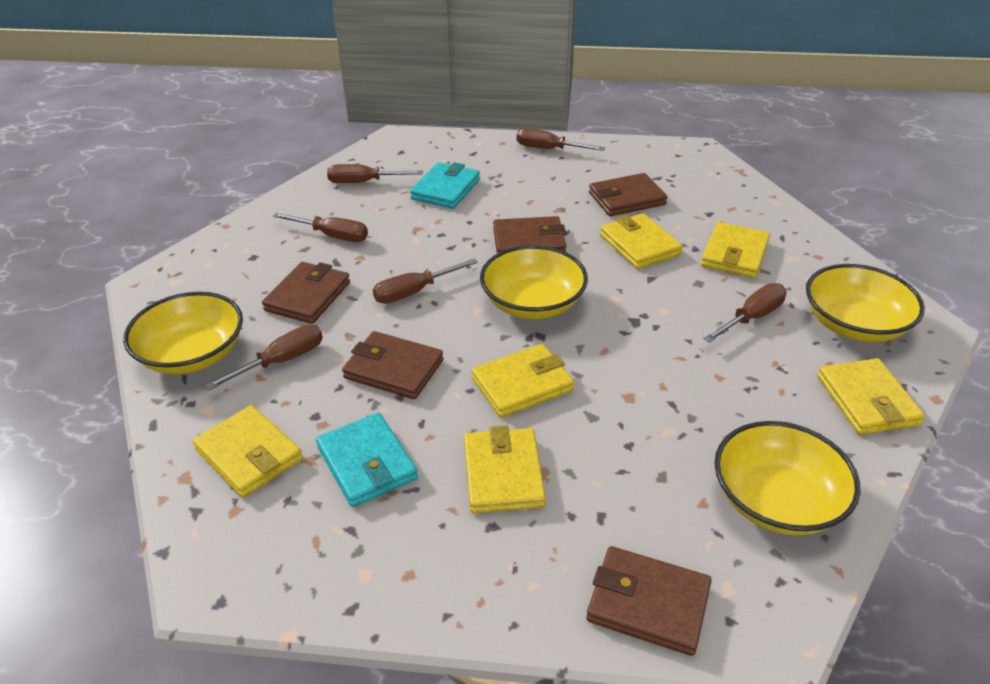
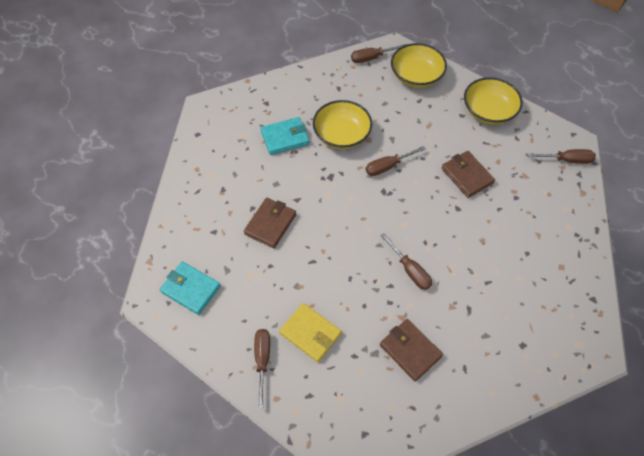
brown screwdriver: [204,325,323,391] [273,213,368,242] [327,164,423,183] [373,259,478,304] [516,128,605,151] [704,283,787,343] = 6 -> [254,329,270,409] [351,44,407,63] [365,146,426,176] [380,233,432,290] [528,149,596,164] = 5
brown wallet: [262,262,350,324] [342,331,443,399] [493,216,566,254] [586,546,712,656] [589,173,667,216] = 5 -> [244,198,296,248] [380,319,443,381] [442,151,495,198] = 3
yellow bowl: [123,292,243,374] [480,245,588,319] [714,421,861,535] [806,264,925,342] = 4 -> [313,100,372,149] [391,43,447,88] [464,77,523,125] = 3
yellow wallet: [193,405,303,498] [464,425,546,513] [471,344,574,418] [600,213,682,269] [701,222,770,278] [817,358,925,435] = 6 -> [279,303,341,362] = 1

